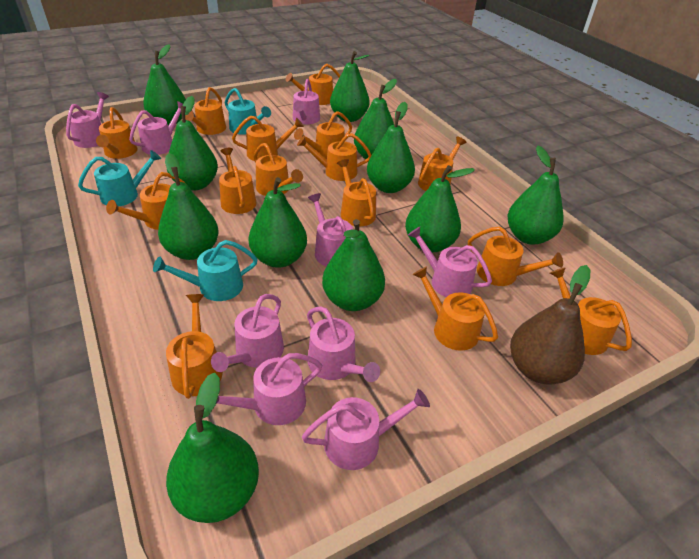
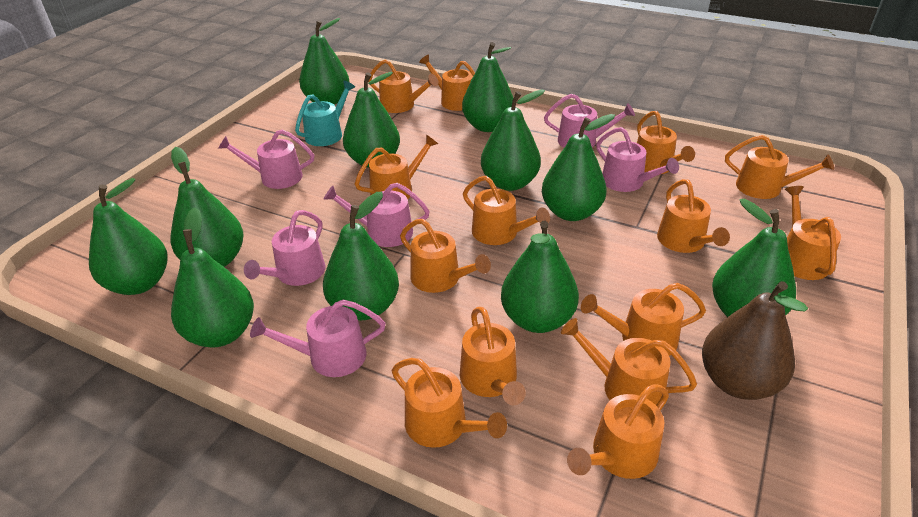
orange watering can: [96,107,138,159] [106,172,185,230] [166,294,223,399] [185,87,226,135] [219,148,256,214] [232,116,304,161] [254,143,303,196] [286,64,340,105] [294,111,352,159] [297,133,371,181] [337,159,376,226] [413,266,498,351] [418,137,466,191] [468,227,563,286] [550,267,632,355] = 15 -> [355,134,438,199] [368,59,439,113] [392,358,507,448] [400,219,491,293] [419,54,475,111] [460,307,526,405] [463,176,550,245] [561,318,697,405] [567,384,669,479] [581,283,706,356] [637,111,695,174] [657,179,730,253] [725,135,834,199] [785,186,841,280] = 14
pink watering can: [66,92,109,148] [129,101,183,155] [211,294,284,372] [216,353,322,425] [293,79,320,124] [302,389,430,470] [307,307,380,382] [308,193,353,266] [408,227,492,297] = 9 -> [218,129,314,189] [244,210,326,286] [250,300,385,377] [324,183,430,247] [544,94,635,148] [596,127,679,192] = 6
turquoise watering can: [78,150,161,207] [153,240,258,301] [225,88,271,135] = 3 -> [295,81,355,146] = 1

